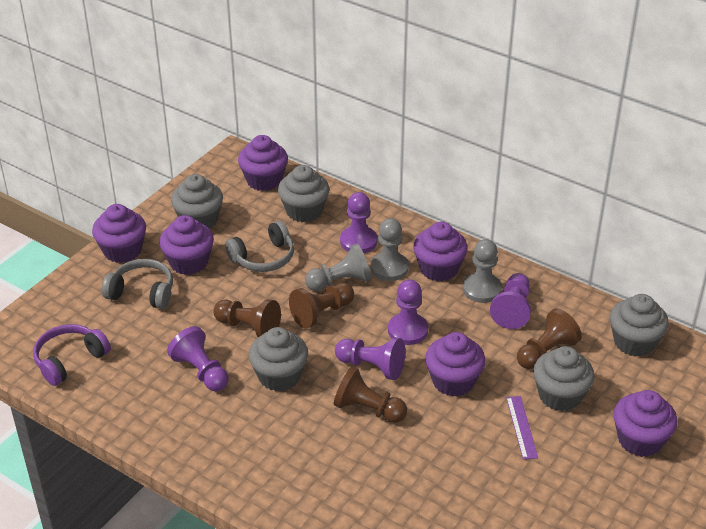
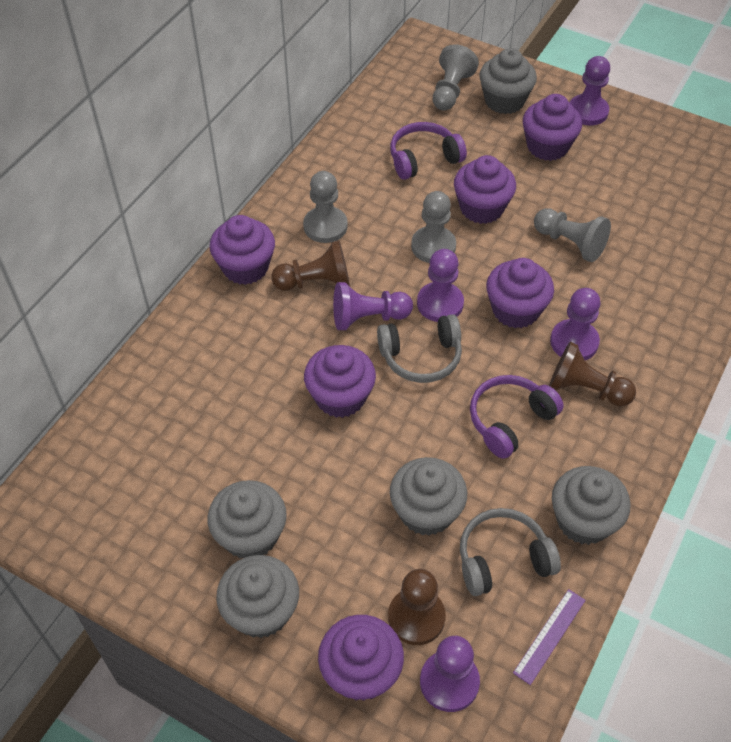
brown pawn: [214,299,281,337] [289,283,354,329] [334,366,407,423] [517,308,582,369] = 4 -> [271,241,350,291] [388,569,446,645] [549,342,636,407] = 3
grey pawn: [305,244,371,291] [370,218,409,281] [463,239,502,303] = 3 -> [303,171,348,243] [411,191,456,263] [433,44,479,111] [534,208,611,262] = 4
purple headphones: [33,324,111,386] = 1 -> [390,122,467,180] [470,375,564,459] = 2

